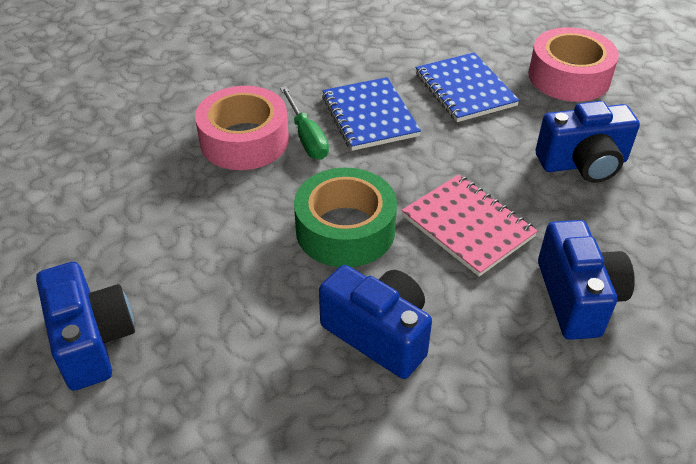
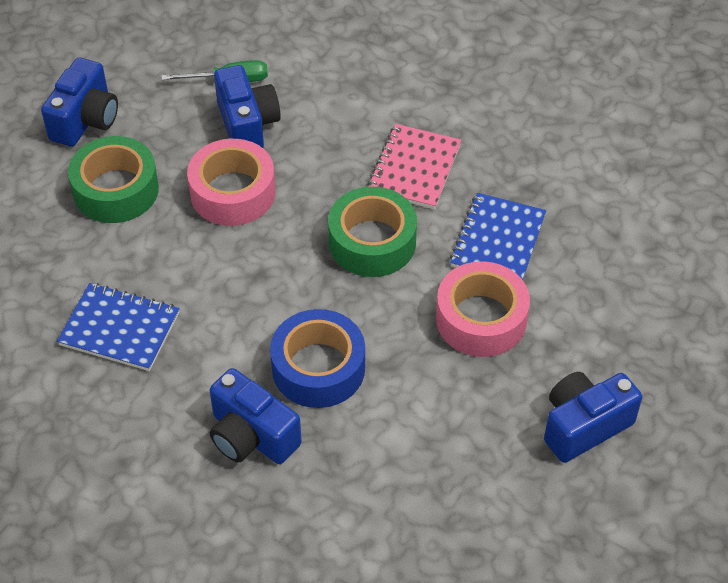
blue tape: none = 0 -> [270,309,365,408] = 1
green tape: [294,168,397,267] = 1 -> [68,136,159,223] [328,187,417,277] = 2

